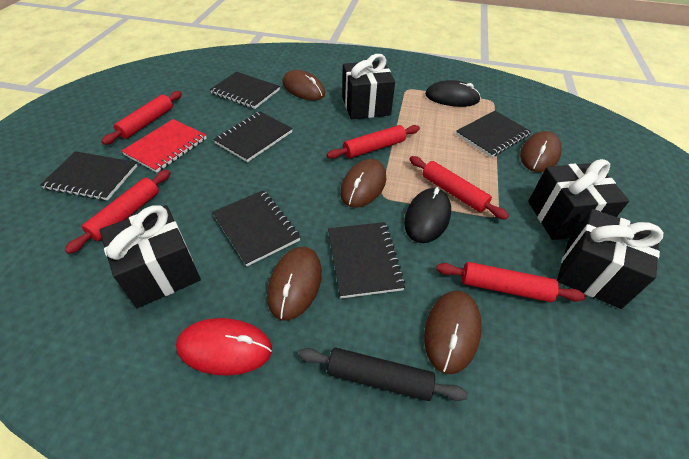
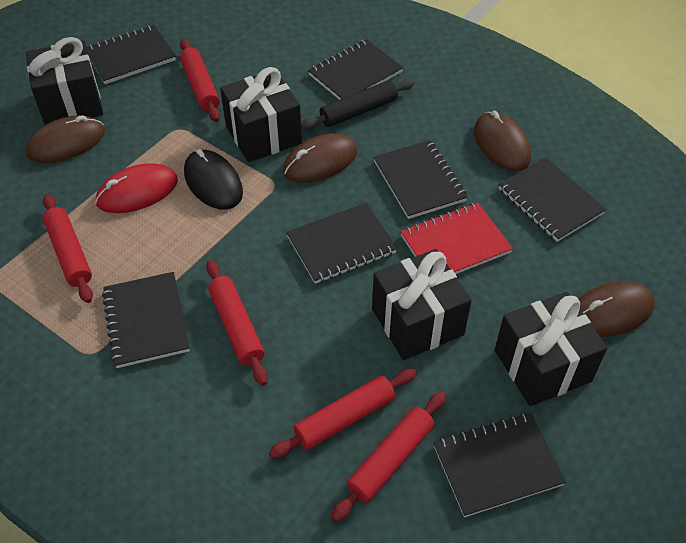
black mouse: [404,187,451,243] [425,80,481,107] = 2 -> [184,149,243,210] = 1
black notebook: [40,151,137,201] [210,72,280,109] [212,190,300,267] [213,112,293,162] [328,222,405,298] [456,111,531,158] = 6 -> [87,25,176,84] [102,272,190,368] [286,203,397,284] [308,39,404,100] [373,140,468,219] [433,412,566,518] [498,158,607,242] = 7
brown mouse: [267,247,322,320] [282,70,325,101] [340,159,386,208] [424,290,482,374] [520,131,562,172] = 5 -> [26,115,105,163] [283,133,357,183] [474,111,531,172] [579,281,655,337] = 4

